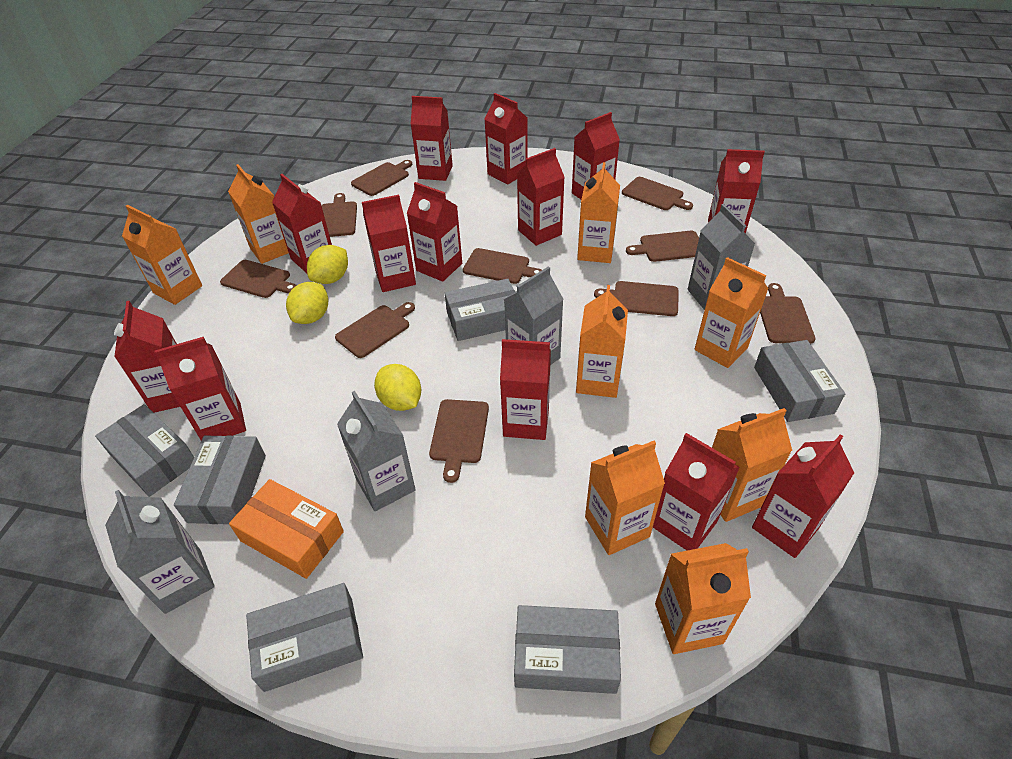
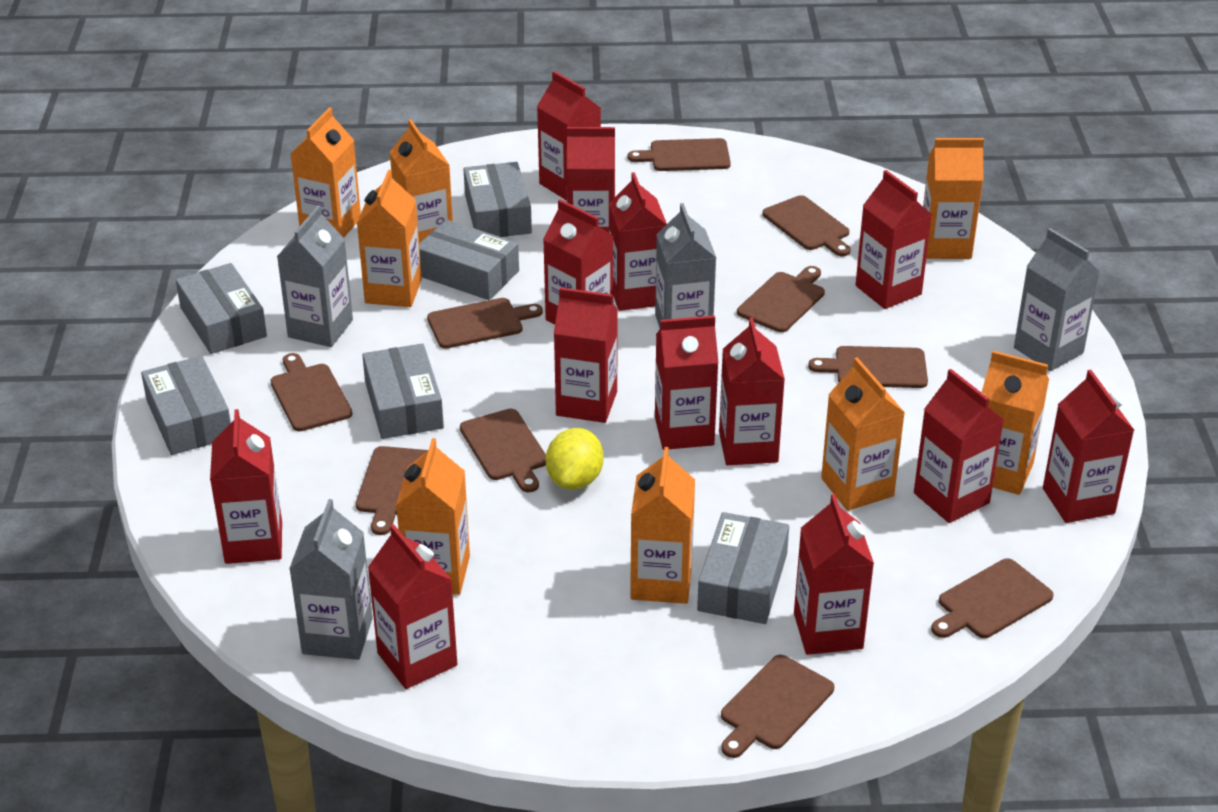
orange box: [229,479,344,579] = 1 -> none = 0
yellow lemon: [286,282,328,324] [307,245,348,284] [374,364,421,411] = 3 -> [546,428,604,490] = 1

